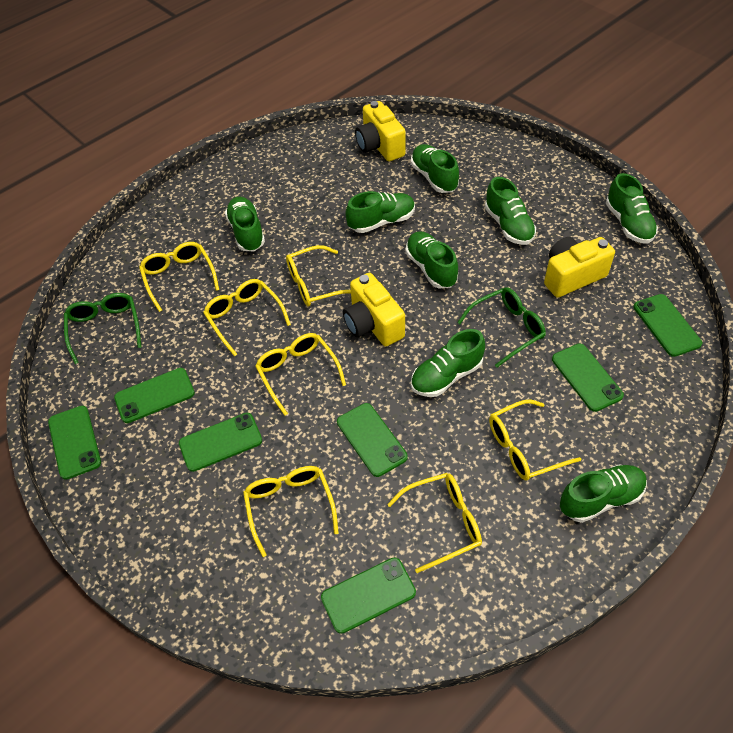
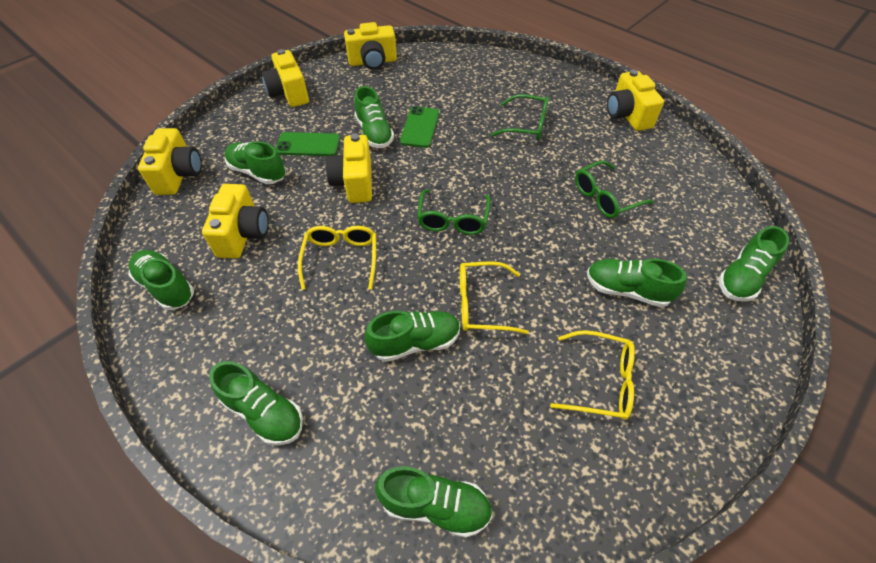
green glasses: [64,293,142,364] [457,287,546,367] = 2 -> [417,189,491,235] [491,94,549,140] [575,160,654,218] = 3
green phone: [48,406,101,480] [114,368,195,423] [179,413,262,472] [321,558,416,634] [337,403,408,477] [552,343,624,412] [633,294,702,357] = 7 -> [275,132,340,156] [400,106,439,148] = 2
yellow camera: [343,273,405,346] [355,101,406,161] [544,237,615,298] = 3 -> [138,128,202,195] [202,184,268,258] [262,49,309,107] [326,133,372,203] [344,22,397,70] [607,70,664,131] = 6
yellow glasses: [139,242,219,312] [203,279,291,356] [243,466,339,557] [255,333,346,416] [286,245,351,307] [387,473,482,573] [489,399,581,480] = 7 -> [298,226,376,290] [460,261,529,334] [550,330,635,420] = 3

